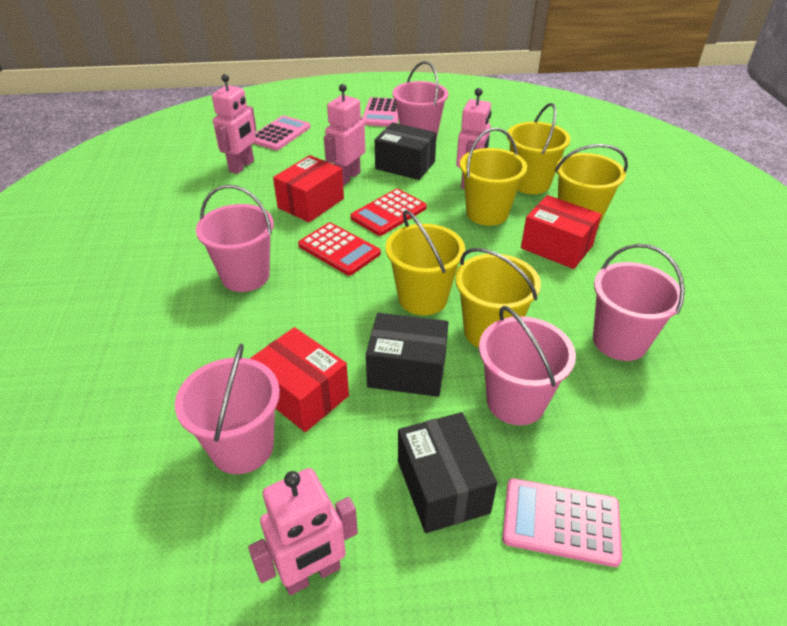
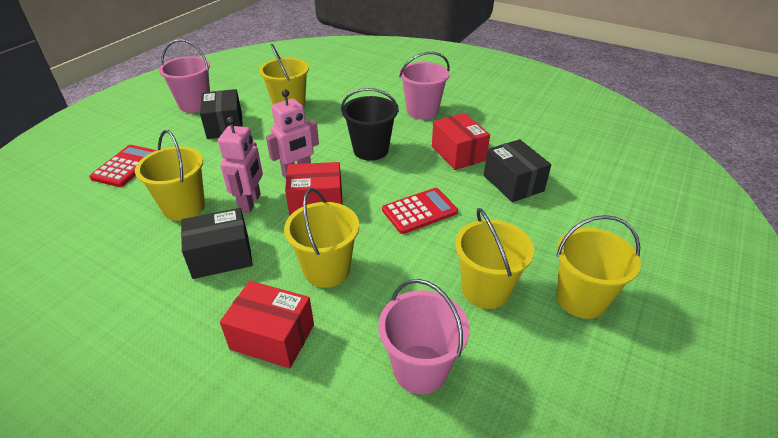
black bucket: none = 0 -> [341,88,399,161] = 1
pink bucket: [175,344,280,474] [196,185,274,292] [393,61,448,139] [479,306,576,425] [593,244,685,361] = 5 -> [159,39,210,113] [378,279,470,394] [399,52,450,120] = 3
pink calculator: [253,116,311,150] [362,97,398,127] [502,478,622,567] = 3 -> none = 0
pink robot: [212,74,257,174] [248,468,358,595] [324,84,365,185] [456,88,492,189] = 4 -> [218,117,263,213] [266,90,319,179] = 2

